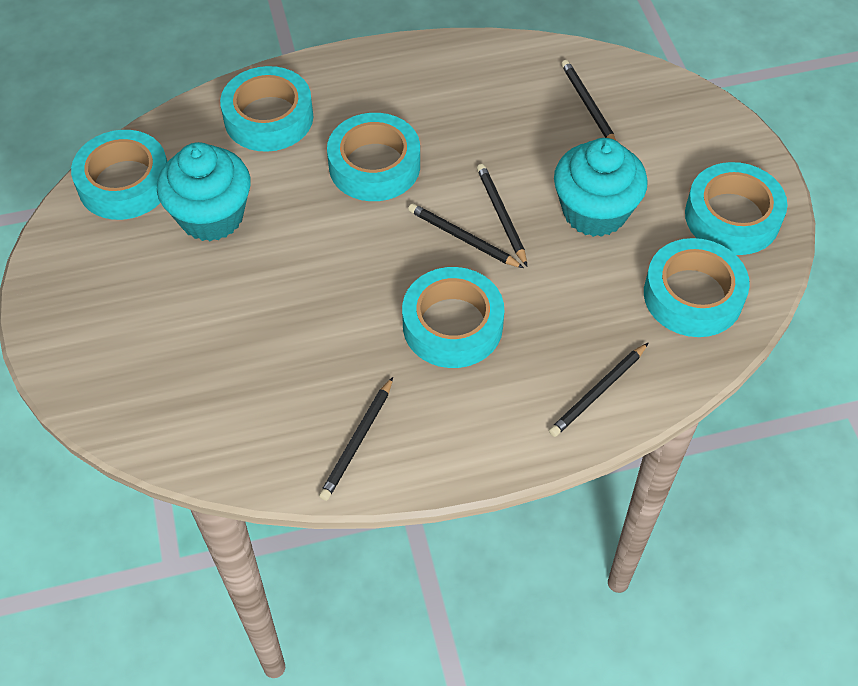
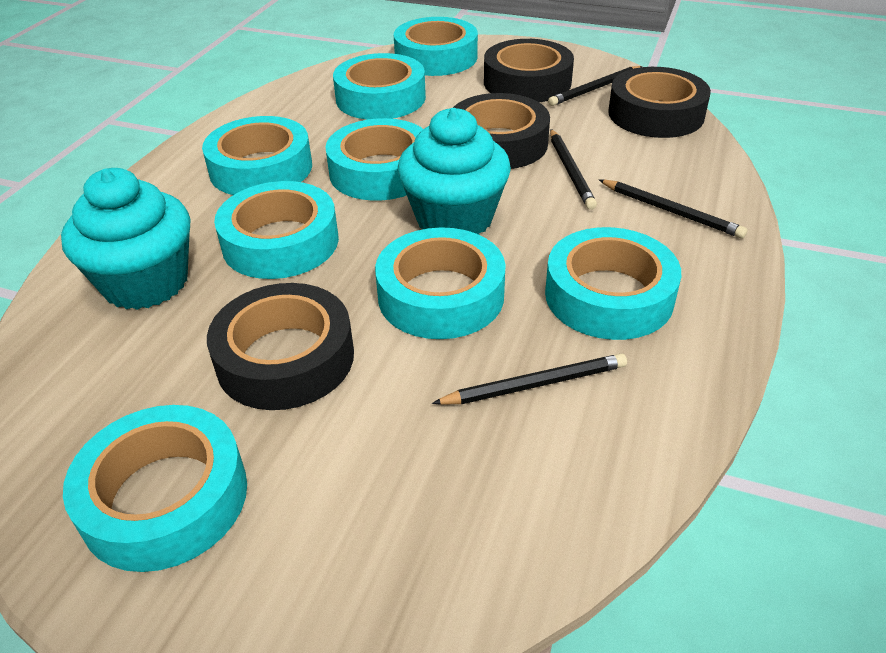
black pencil: [319,377,393,501] [408,203,524,268] [477,164,527,266] [549,343,648,437] [561,60,616,140] = 5 -> [432,354,627,405] [548,66,643,106] [550,129,597,210] [599,180,747,239] = 4
black tape: none = 0 -> [207,283,354,410] [453,93,550,169] [484,39,574,102] [608,67,711,138] = 4
turquoise tape: [71,130,167,220] [220,66,313,152] [327,113,420,201] [402,267,504,368] [644,238,750,337] [685,162,787,255] = 6 -> [63,405,247,572] [202,116,312,195] [214,181,339,279] [325,118,423,201] [333,53,426,120] [375,227,506,339] [394,17,478,76] [545,227,681,340] = 8

